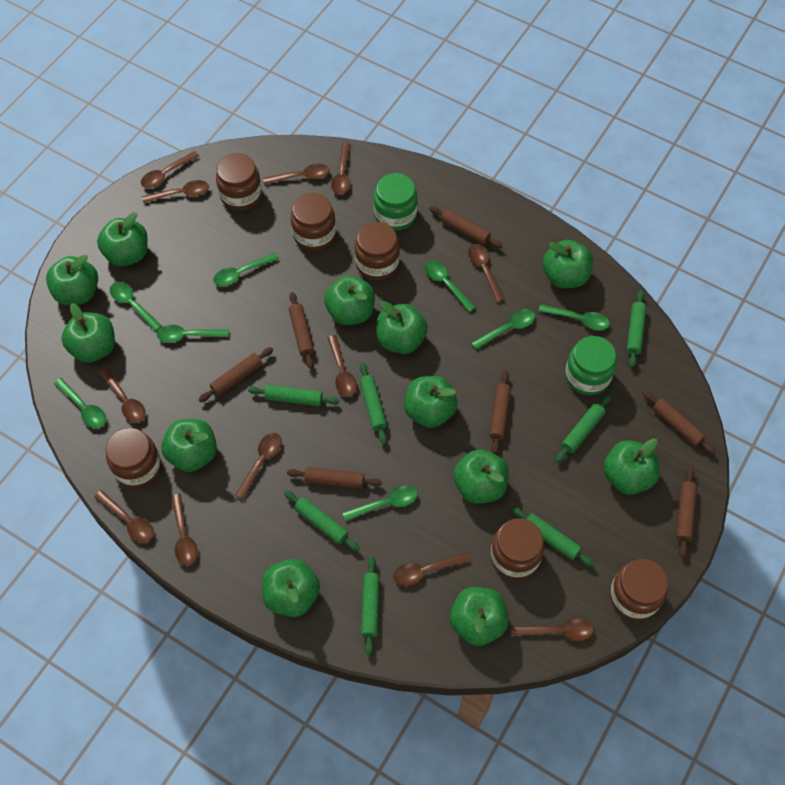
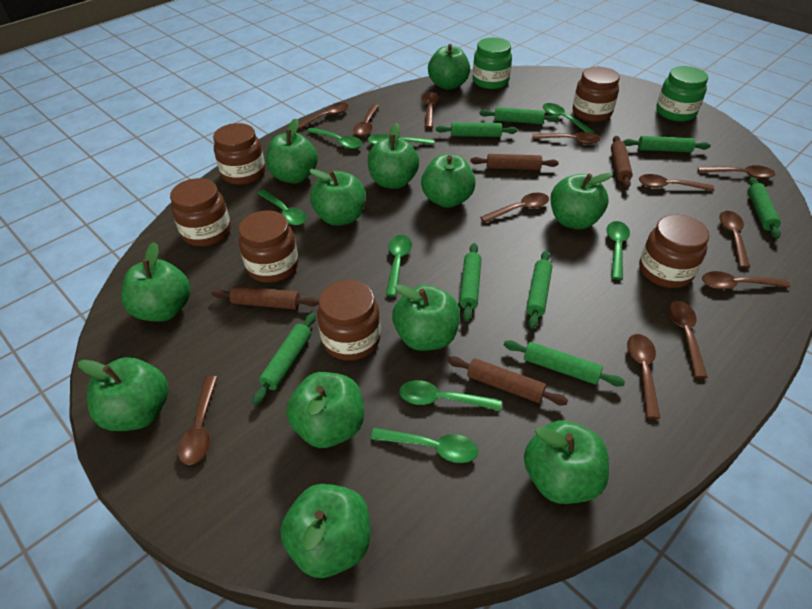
brown rolling pin: [198,347,273,402] [287,467,382,489] [289,292,314,369] [429,206,502,248] [489,370,511,454] [643,390,716,455] [676,467,697,557] = 7 -> [211,286,319,310] [448,356,568,406] [470,154,559,170] [611,136,633,188] = 4
green rolling pin: [248,385,339,406] [284,490,360,551] [359,363,387,444] [361,556,379,655] [511,507,594,567] [555,394,611,463] [627,290,647,368] = 7 -> [253,313,316,405] [436,122,518,137] [460,243,481,322] [480,107,560,124] [504,340,625,387] [526,250,552,329] [623,136,711,152] [748,177,781,239] = 8

